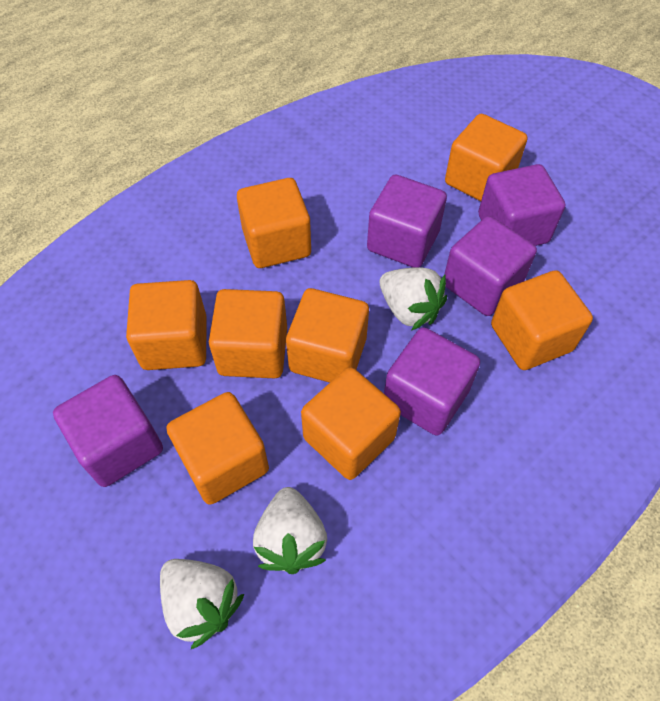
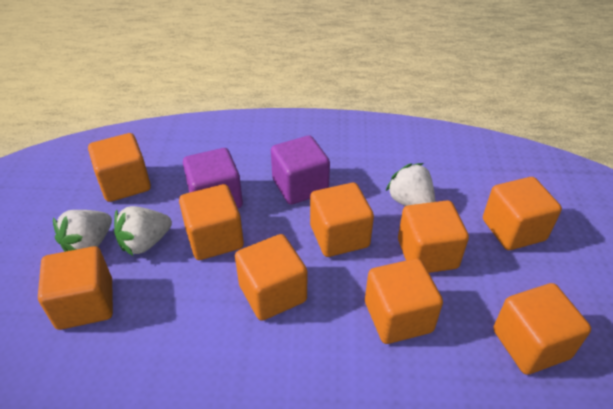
orange cube: [126,280,207,370] [166,392,269,505] [209,289,287,378] [237,178,311,268] [286,288,369,383] [301,367,401,480] [445,114,527,201] [491,270,593,370] = 8 -> [38,246,113,330] [88,133,151,202] [179,184,244,260] [235,234,307,321] [310,183,374,257] [365,258,443,344] [398,200,469,273] [483,177,562,250] [493,283,591,375] = 9
purple cube: [53,375,163,487] [367,175,447,268] [384,327,480,436] [444,216,537,316] [478,164,565,246] = 5 -> [183,148,243,208] [271,136,330,205] = 2

